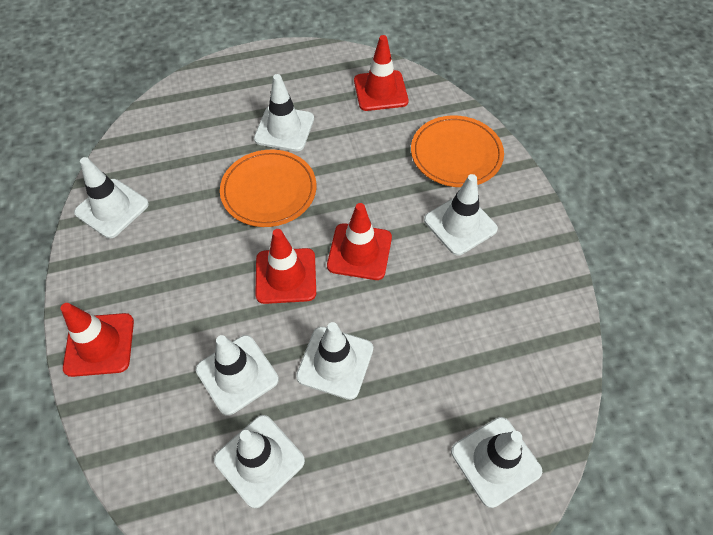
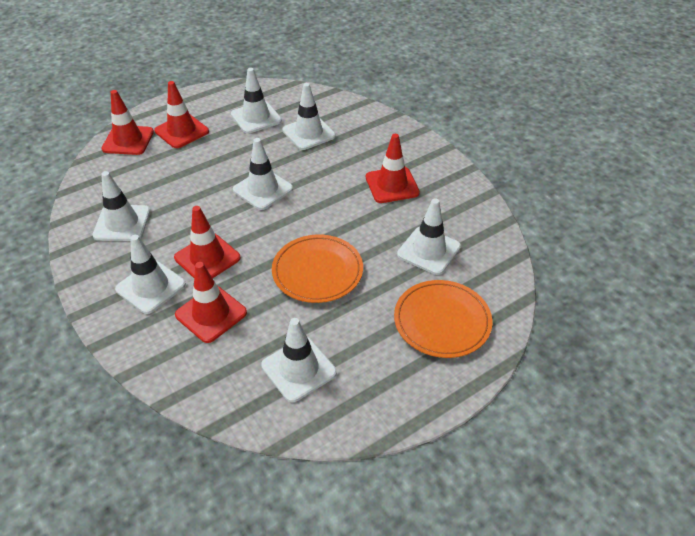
red traffic cone: [61,303,134,377] [255,229,316,304] [327,203,392,280] [354,35,408,111] = 4 -> [101,90,154,155] [154,81,209,148] [174,206,241,278] [175,262,247,343] [366,134,420,203] = 5

